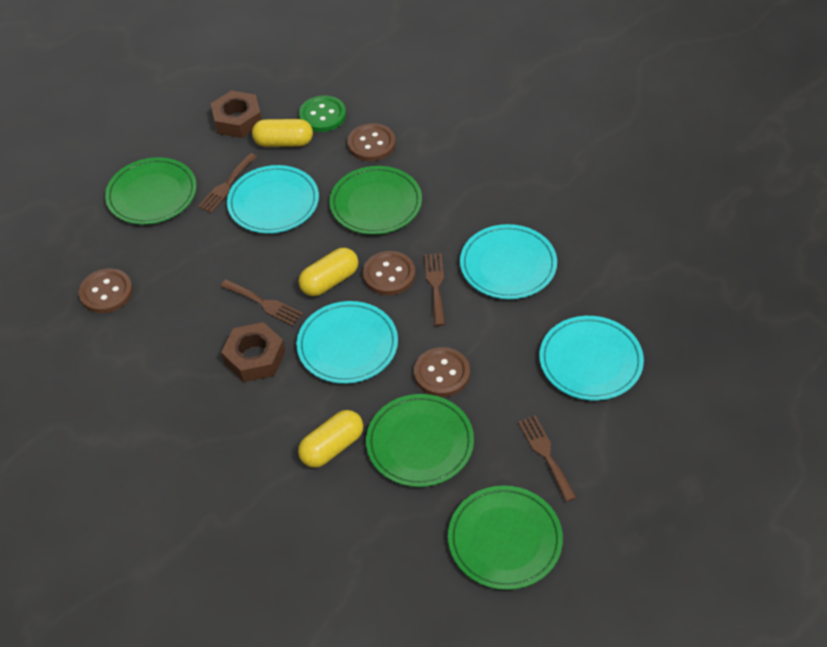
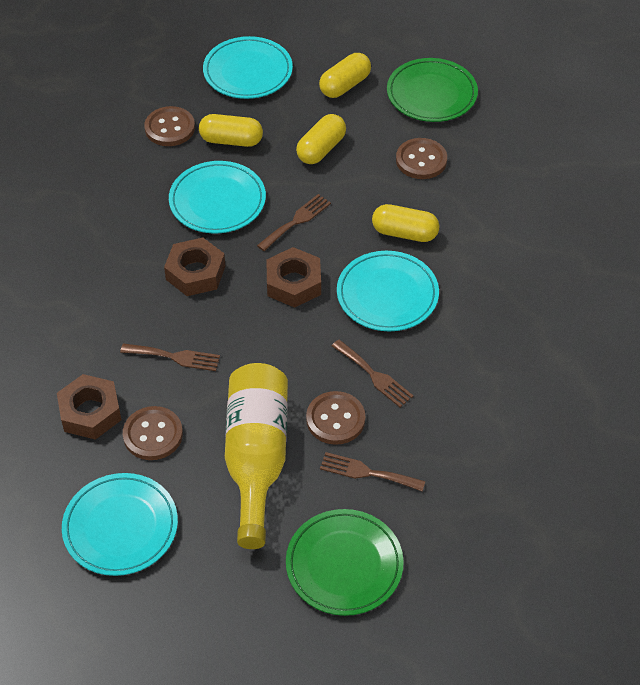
brown nut: [211,90,262,138] [221,322,285,382] = 2 -> [57,374,122,440] [164,238,225,296] [266,247,321,308] = 3
green button: [299,95,346,132] = 1 -> none = 0
green plate: [105,157,197,225] [330,166,422,235] [366,394,474,487] [448,486,563,590] = 4 -> [286,509,404,616] [387,58,478,122] = 2
yellow bottle: none = 0 -> [225,363,288,549] = 1
yellow capsule: [252,119,313,147] [298,248,358,296] [298,410,363,468] = 3 -> [199,114,263,147] [296,114,346,164] [319,53,371,98] [372,204,440,242] = 4

